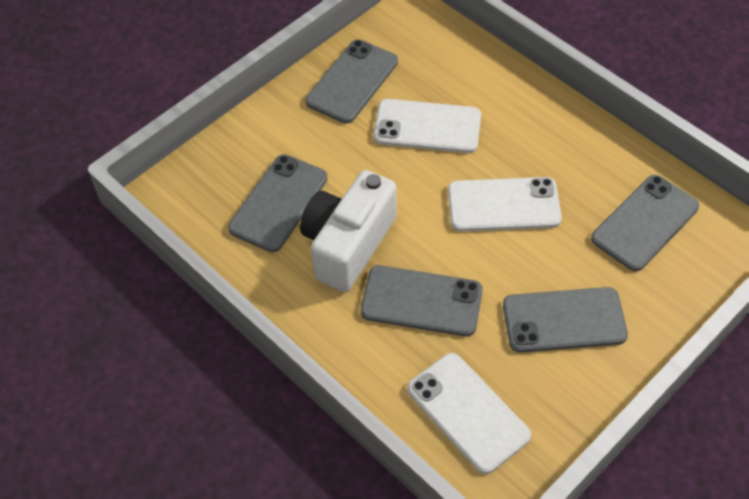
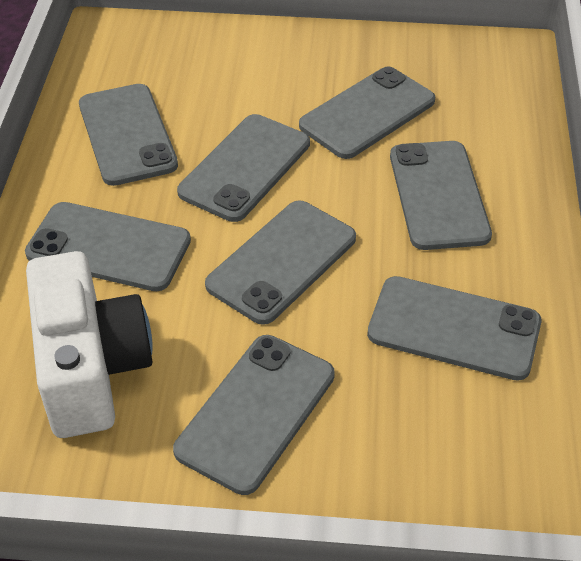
grey phone: [228,154,327,252] [305,40,398,123] [361,265,483,336] [503,287,628,353] [591,175,699,271] = 5 -> [25,202,191,291] [79,84,178,186] [173,335,335,495] [177,114,310,222] [205,201,356,325] [299,66,436,159] [367,276,542,381] [390,141,492,250] = 8
white phone: [373,99,481,153] [407,353,531,474] [448,177,562,232] = 3 -> none = 0

